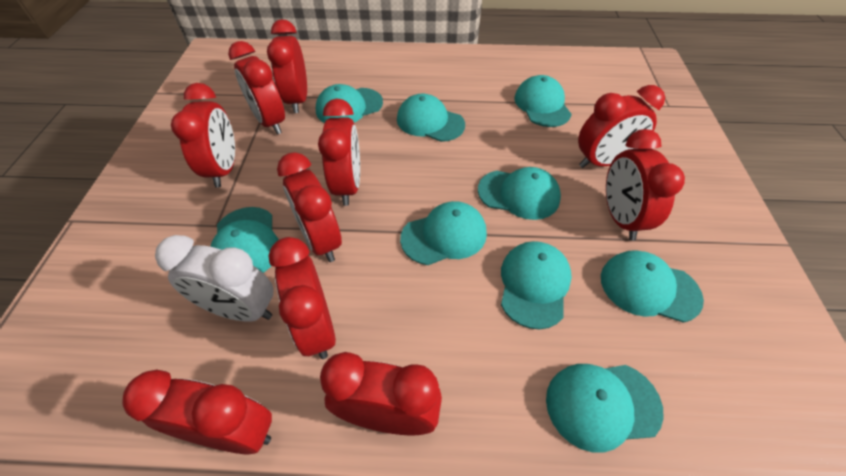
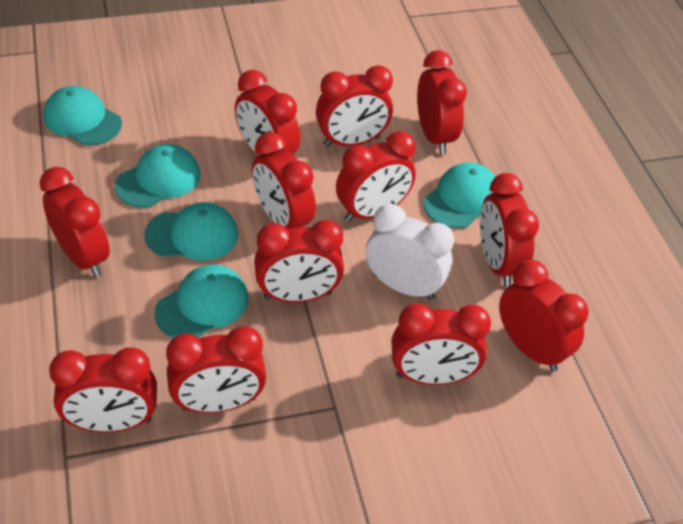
red clock: [122,370,272,454] [171,83,235,187] [228,41,285,134] [267,19,307,113] [269,237,336,359] [277,152,342,262] [318,99,360,206] [320,352,442,435] [578,85,665,168] [606,129,685,241] = 10 -> [40,167,110,277] [49,347,157,432] [166,326,267,413] [235,70,300,156] [252,132,316,229] [254,220,344,303] [316,65,393,147] [336,131,416,222] [392,303,491,385] [417,50,467,154] [480,173,539,287] [499,260,589,372] = 12
turquoise cap: [211,207,279,273] [316,84,383,123] [397,93,465,142] [400,201,487,265] [478,167,561,220] [501,241,572,330] [514,75,572,127] [546,364,664,453] [601,250,704,323] = 9 -> [43,86,122,145] [115,144,200,208] [144,202,238,261] [154,265,248,338] [423,162,495,229] = 5

